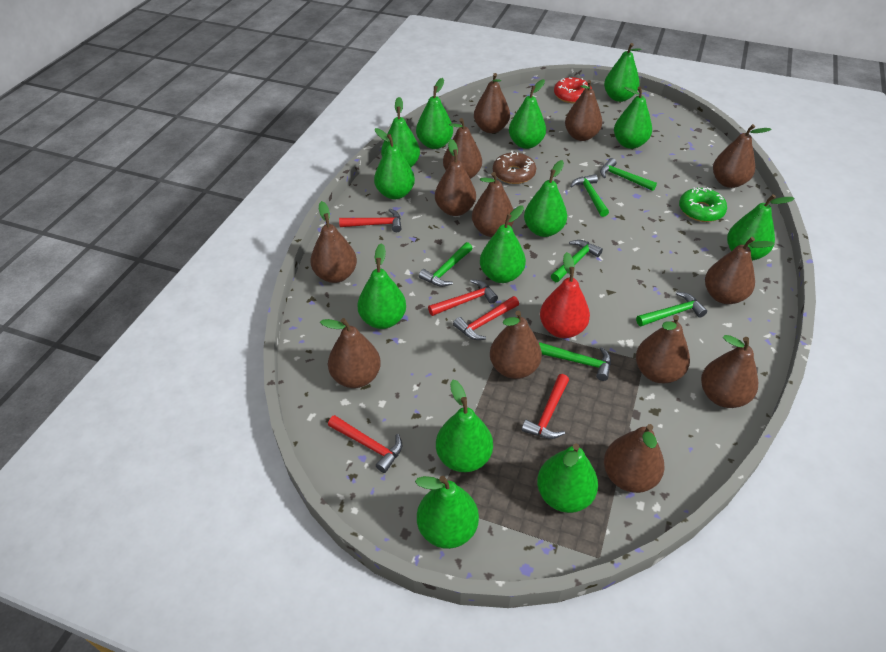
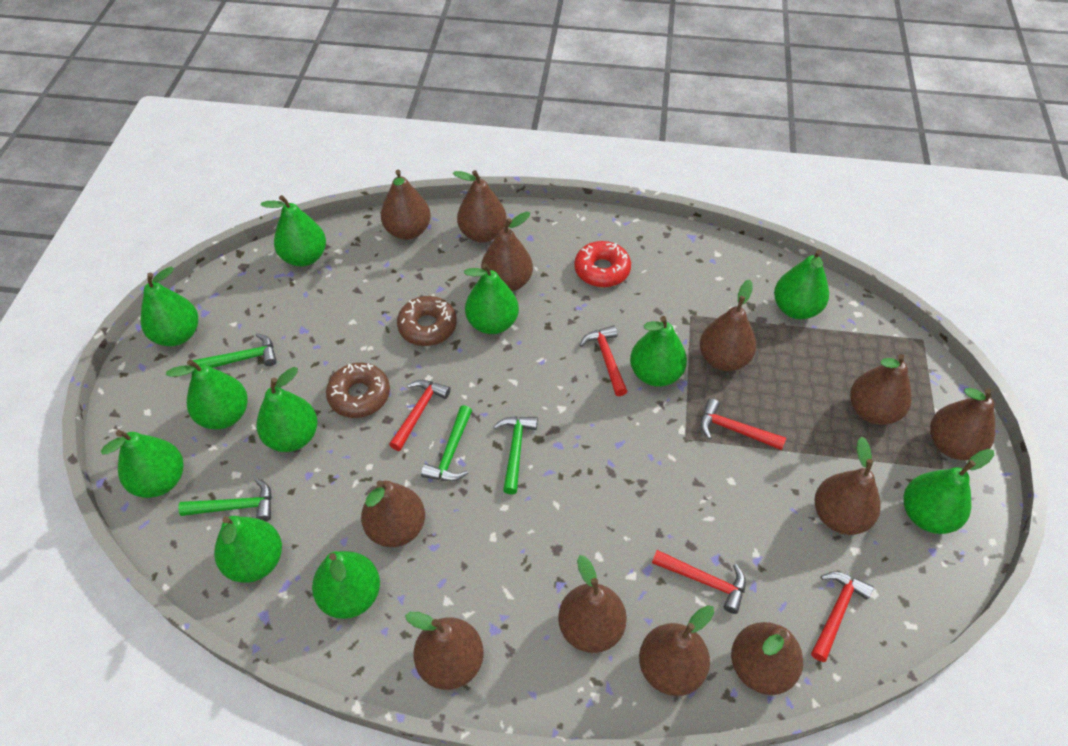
brown donut: [493,151,536,184] = 1 -> [326,363,390,418] [397,296,457,346] = 2
brown pear: [311,201,357,283] [320,318,381,388] [435,139,476,216] [443,118,482,179] [472,172,514,237] [474,73,510,133] [490,311,542,379] [565,80,602,141] [604,424,665,493] [636,315,690,383] [701,335,758,408] [705,237,774,304] [713,124,771,188] = 13 -> [361,480,425,547] [381,170,431,240] [405,612,484,690] [453,170,507,242] [481,212,533,291] [558,555,627,653] [639,605,714,696] [700,280,756,371] [731,622,803,695] [815,437,881,535] [850,354,912,425] [930,388,995,460] = 12
green donut: [679,187,727,222] = 1 -> none = 0
green hammer: [419,242,473,287] [539,342,611,381] [551,240,603,282] [570,174,609,217] [600,158,657,191] [636,292,707,326] = 6 -> [178,479,272,521] [192,333,277,368] [421,405,472,481] [494,416,538,494] = 4
green pear: [357,243,406,329] [374,128,415,199] [381,97,420,167] [415,476,479,549] [416,78,453,149] [436,380,493,472] [480,205,526,283] [509,79,546,149] [524,160,567,237] [537,444,598,513] [604,43,641,102] [614,86,652,149] [727,194,795,261] = 13 -> [101,430,184,498] [140,267,198,346] [166,359,248,429] [214,516,282,583] [256,367,318,452] [261,195,326,267] [312,551,380,619] [464,263,519,334] [630,316,687,387] [774,250,829,319] [904,449,994,534] = 11
red pear: [540,252,590,338] = 1 -> none = 0

